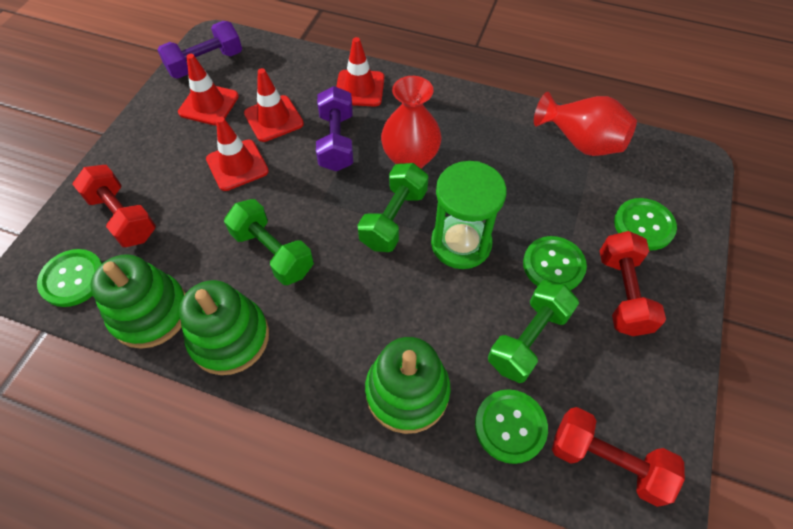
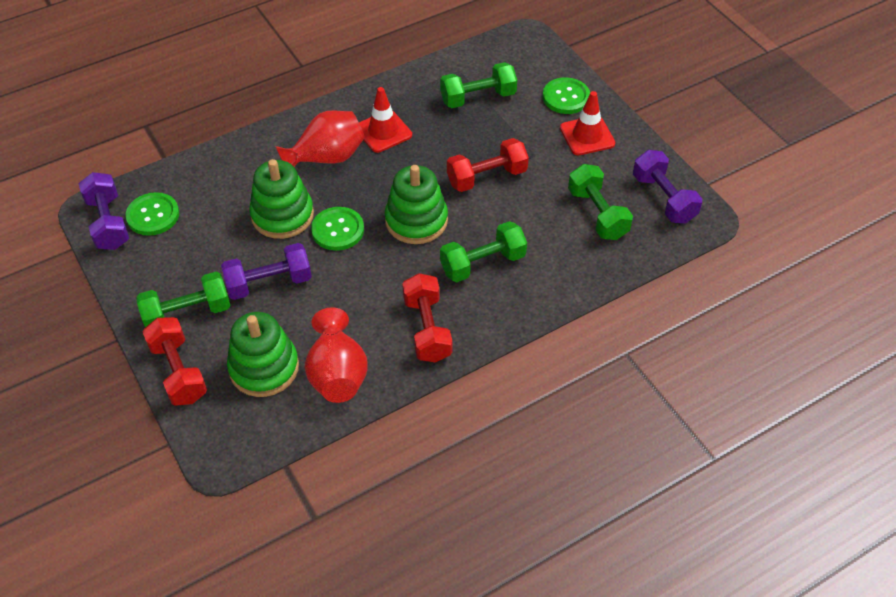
green button: [37,249,103,307] [475,389,548,464] [523,236,587,290] [614,198,677,251] = 4 -> [125,192,179,236] [311,207,364,251] [543,77,590,114] = 3
green dumbbell: [224,199,314,285] [358,163,428,252] [488,280,579,383] = 3 -> [136,272,231,327] [440,62,517,108] [440,221,527,282] [568,164,633,240] = 4
green hourglass: [431,161,507,269] = 1 -> none = 0
purple dumbbell: [157,21,242,79] [316,86,353,171] = 2 -> [79,172,129,250] [221,243,312,300] [633,150,702,223] = 3
red traffic cone: [178,54,239,126] [206,117,269,191] [244,68,304,142] [336,37,384,106] = 4 -> [359,87,412,153] [560,91,615,155] = 2

